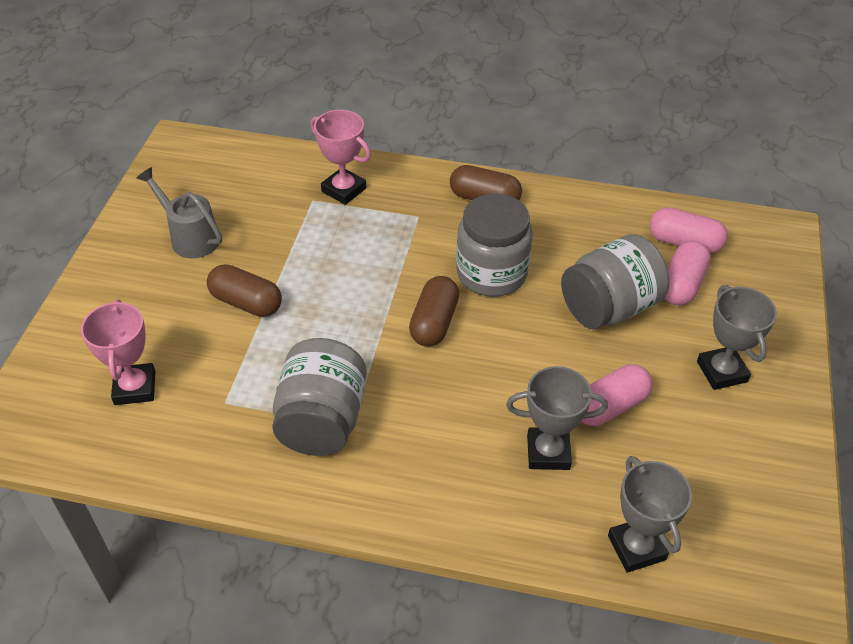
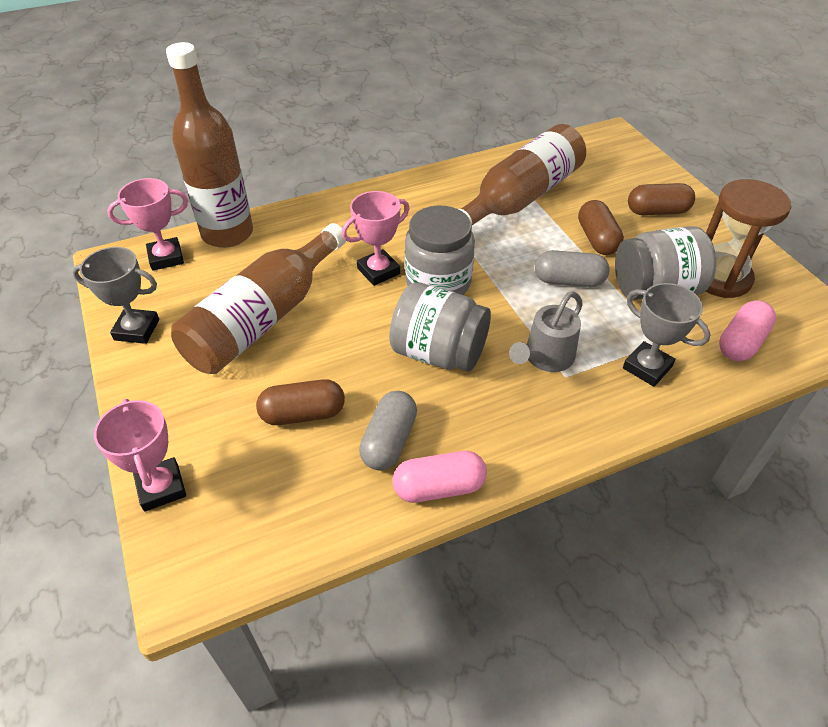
brown bottle: none = 0 -> [166,42,253,248] [171,223,346,374] [459,124,586,225] = 3
brown hourglass: none = 0 -> [705,179,791,298] = 1
grey capsule: none = 0 -> [359,391,417,470] [535,250,610,287] = 2
grey trophy: [506,366,608,470] [608,456,692,573] [697,285,777,390] = 3 -> [72,247,159,344] [623,283,711,387] = 2
pink capsule: [581,364,653,426] [649,207,728,253] [664,241,711,305] = 3 -> [393,451,487,503] [719,300,776,361] = 2
pink trophy: [81,299,155,405] [310,110,371,205] = 2 -> [94,399,186,512] [107,178,188,271] [342,191,410,286] = 3

